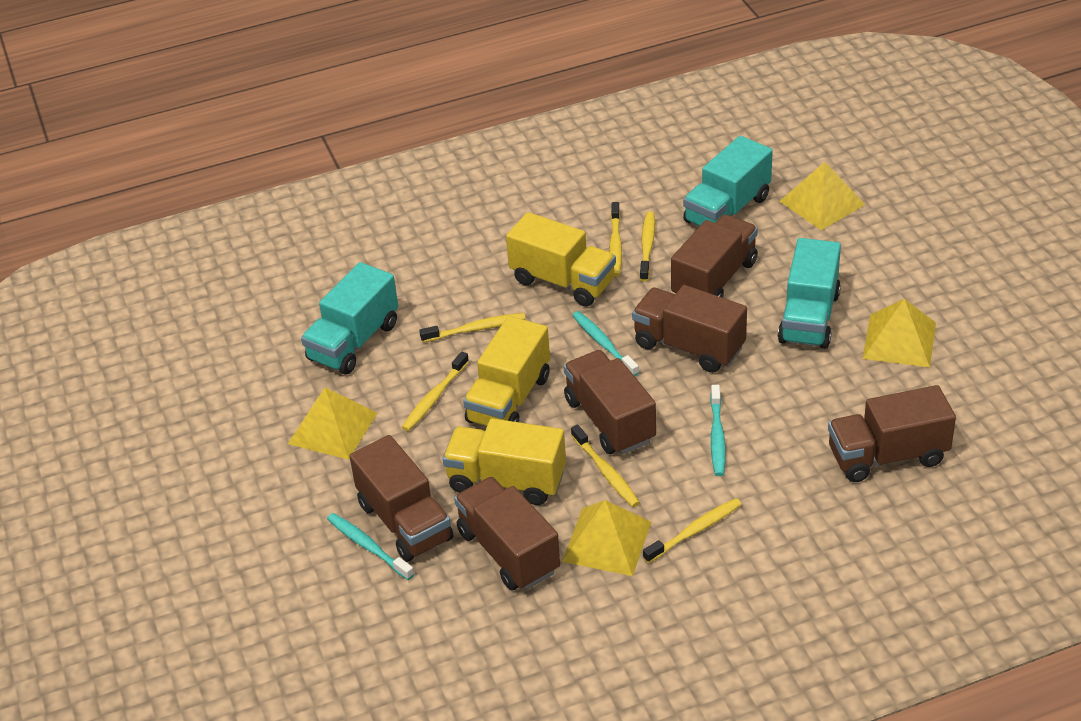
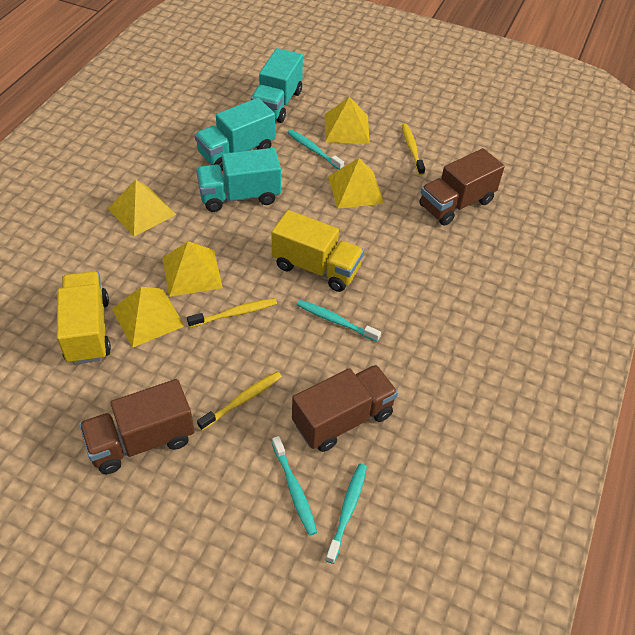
brown truck: [349,435,453,562] [454,477,560,591] [564,350,656,454] [632,285,747,373] [671,215,758,298] [828,385,956,482] = 6 -> [79,379,194,474] [292,365,398,452] [419,148,505,226] = 3
turquoise toothbrush: [327,513,414,580] [572,311,639,376] [710,385,726,476] = 3 -> [272,436,317,536] [287,129,344,170] [297,300,381,342] [326,464,367,564] = 4
yellow pyramid: [288,387,377,460] [562,500,651,576] [779,162,865,230] [863,299,936,368] = 4 -> [108,180,176,236] [112,287,185,348] [163,241,223,297] [325,97,370,144] [328,158,385,209] = 5
yellow toothbrush: [402,351,469,431] [419,313,526,343] [571,425,640,507] [609,202,622,277] [640,211,655,282] [643,498,742,563] = 6 -> [187,298,277,328] [197,371,282,430] [402,124,425,175] = 3
yellow truck: [443,418,566,505] [463,316,550,427] [506,212,616,307] = 3 -> [57,271,111,364] [272,210,364,292] = 2

